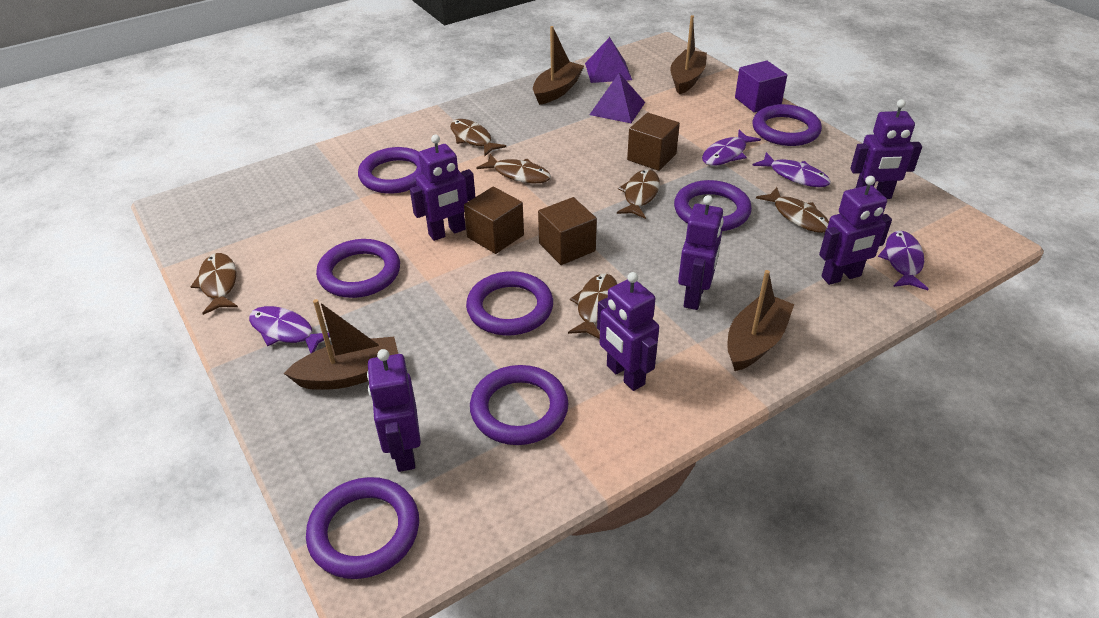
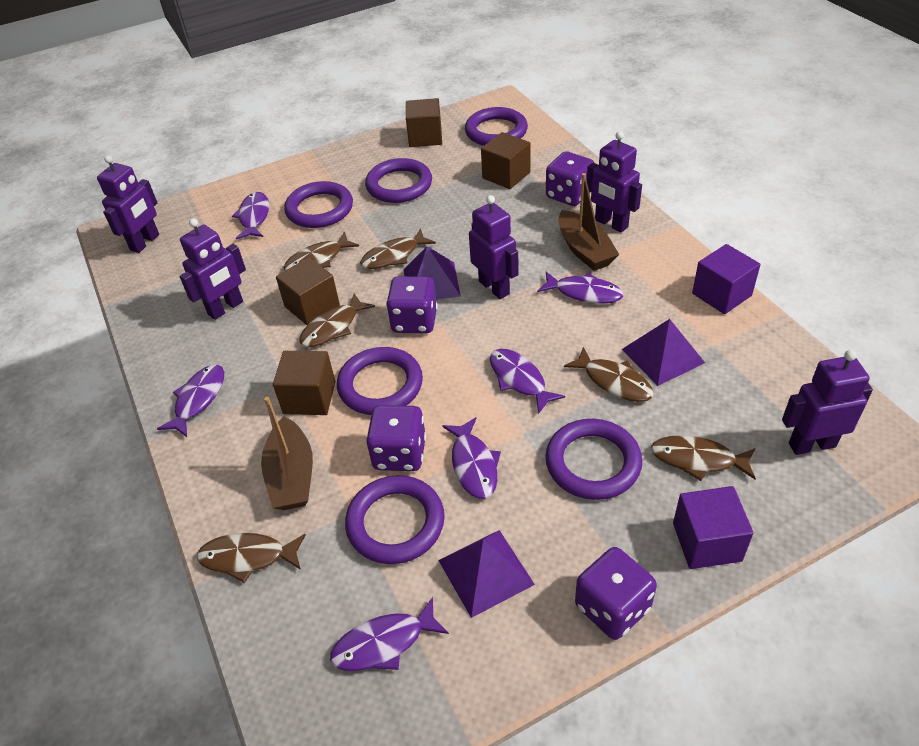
brown boat: [283,299,398,390] [533,26,584,105] [670,15,707,94] [727,270,794,371] = 4 -> [261,397,313,510] [559,173,619,271] = 2
brown cube: [464,187,524,254] [538,197,597,265] [627,113,680,171] = 3 -> [273,351,335,415] [276,257,340,325] [406,98,442,147] [481,132,530,189] = 4
purple cube: [735,60,787,112] = 1 -> [673,486,753,569] [692,244,760,314] = 2
purple dice: none = 0 -> [366,405,426,471] [386,276,438,333] [546,151,594,206] [575,547,657,640] = 4
purple fish: [249,306,330,353] [702,130,761,166] [752,152,831,187] [878,231,929,290] = 4 -> [157,365,224,437] [232,192,269,239] [330,597,449,671] [442,417,501,499] [490,349,565,414] [537,272,624,304] = 6
purple pyramid: [585,37,632,83] [589,73,645,123] = 2 -> [404,246,461,300] [438,530,535,618] [622,319,705,386] = 3
purple ring: [306,477,419,579] [316,239,400,298] [358,147,423,194] [466,271,553,335] [470,365,569,445] [674,180,752,231] [753,104,822,146] = 7 -> [284,181,353,228] [337,347,423,415] [345,475,445,564] [365,158,432,203] [465,107,528,146] [545,419,642,500] = 6
purple robot: [367,349,421,472] [410,135,475,241] [597,272,659,391] [678,195,724,310] [819,176,892,285] [850,99,922,199] = 6 -> [97,155,159,253] [180,218,246,320] [469,195,519,299] [587,131,642,233] [782,350,873,455] = 5

